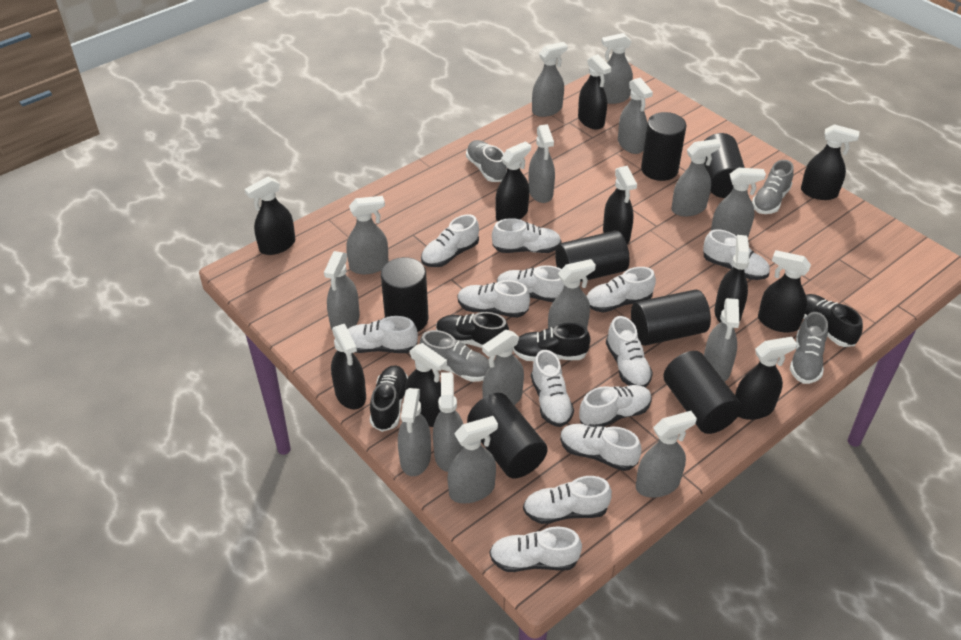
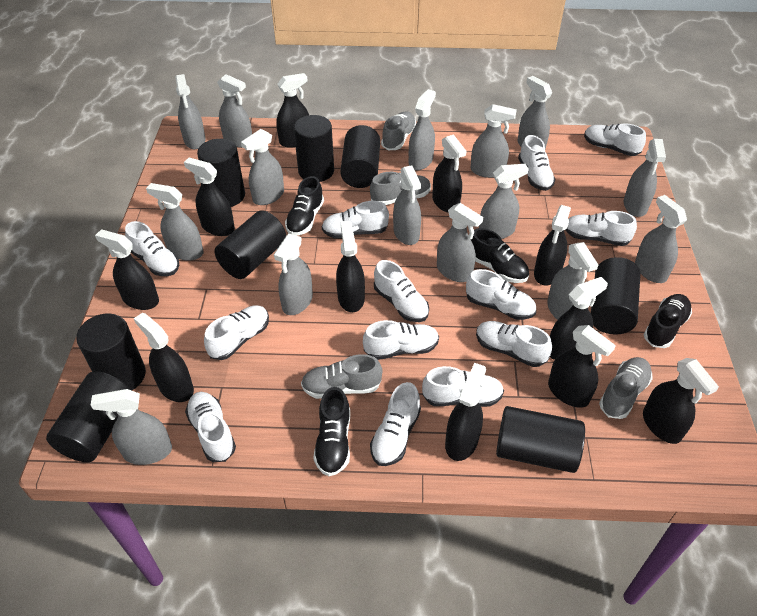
black cylinder: [381,257,428,332] [467,393,548,478] [555,231,630,282] [631,289,711,346] [641,112,686,181] [663,351,742,434] [704,133,745,198] = 7 -> [46,371,130,462] [76,314,146,391] [197,139,245,207] [215,210,286,279] [294,115,334,182] [340,125,380,188] [496,406,585,473] [591,257,640,335] = 8
black spray bottle: [245,177,295,255] [331,324,366,409] [405,343,447,427] [495,141,531,221] [578,54,612,129] [603,166,637,244] [714,235,750,322] [735,337,797,420] [758,250,811,333] [801,124,859,200] = 10 -> [95,230,159,310] [134,313,194,402] [184,158,235,236] [276,73,309,148] [336,221,365,312] [432,135,466,212] [445,363,486,461] [534,205,571,286] [548,325,616,408] [550,277,608,360] [643,358,719,444] = 11

